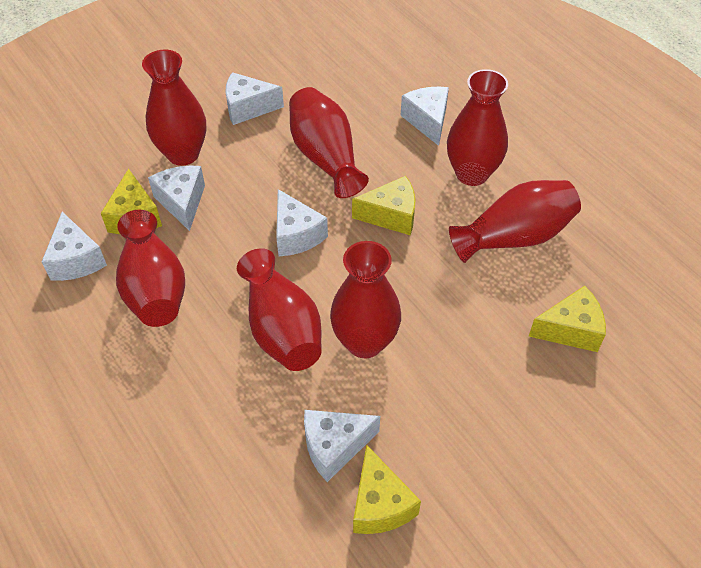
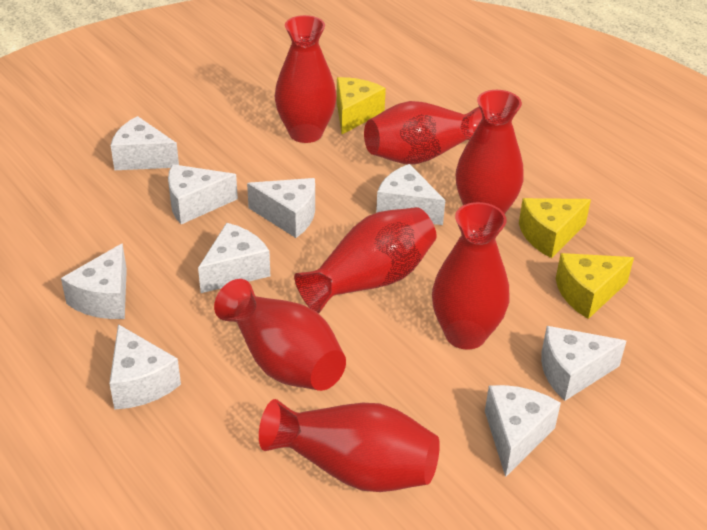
white cheese: [42,212,107,281] [148,166,205,231] [225,72,284,125] [276,189,328,256] [304,410,380,482] [400,87,449,146] = 6 -> [61,243,127,319] [109,324,181,410] [111,116,179,170] [168,164,238,224] [198,223,270,293] [247,178,315,238] [376,164,445,225] [485,385,561,477] [541,326,626,401] = 9
yellow cheese: [101,168,162,234] [352,176,416,235] [353,444,421,534] [529,286,606,352] = 4 -> [337,77,386,134] [519,198,591,258] [556,253,634,319] = 3

